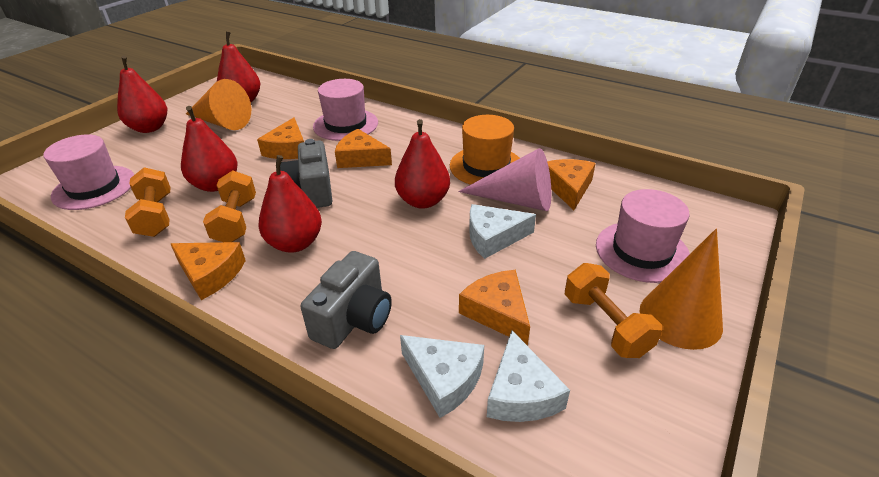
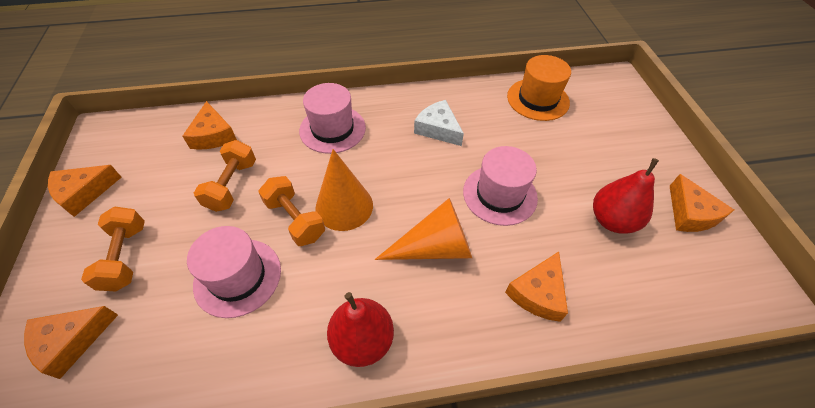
grey camera: [280,139,332,208] [301,251,392,349] = 2 -> none = 0
pink cone: [458,148,551,211] = 1 -> none = 0
red pear: [117,56,167,133] [181,106,238,192] [217,31,260,102] [258,155,322,253] [395,119,450,209] = 5 -> [327,292,394,367] [593,158,659,234] = 2
white cheese: [400,335,484,418] [469,204,536,259] [487,330,570,422] = 3 -> [414,100,464,146] = 1

